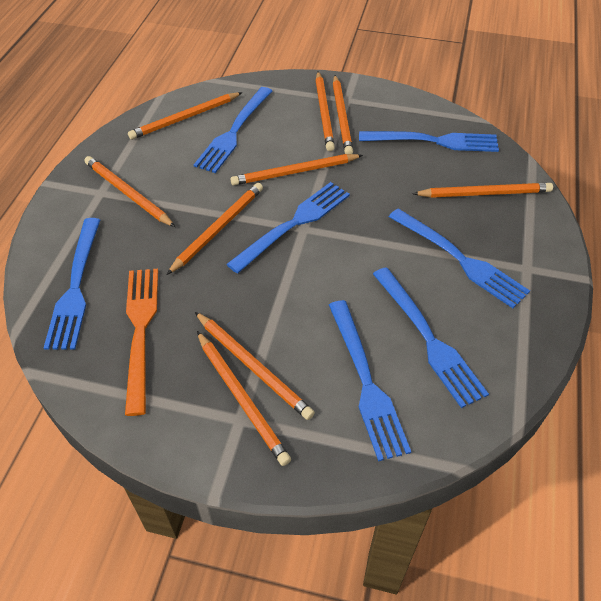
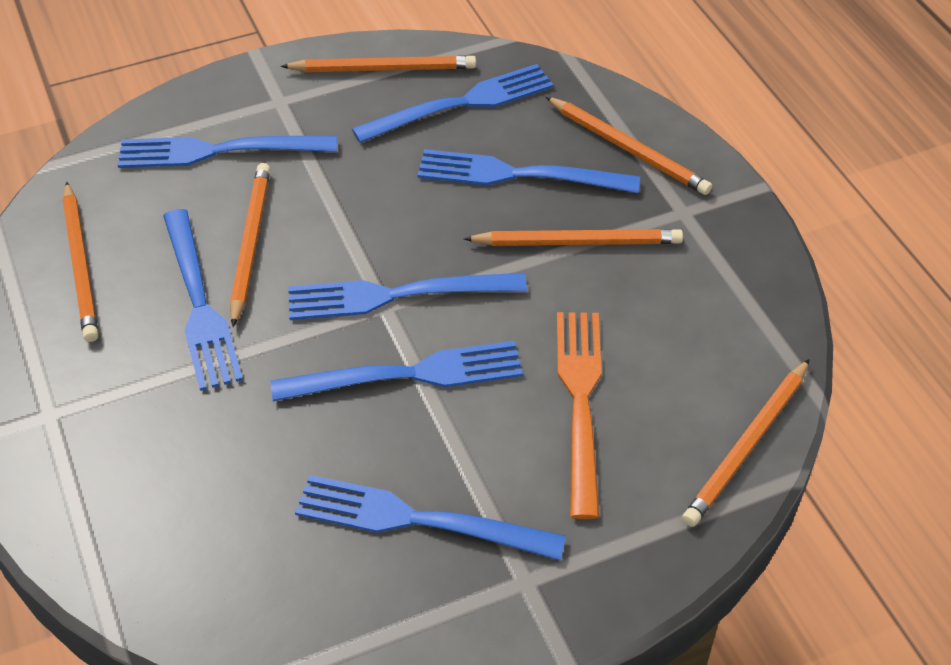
orange pencil: [85,156,175,227] [128,92,242,140] [167,183,263,275] [195,312,315,420] [197,331,291,466] [230,154,363,186] [315,72,335,151] [333,75,353,154] [412,183,553,198] = 9 -> [62,182,98,342] [230,163,270,327] [281,55,476,72] [463,229,683,246] [546,97,712,195] [682,359,810,527] = 6

